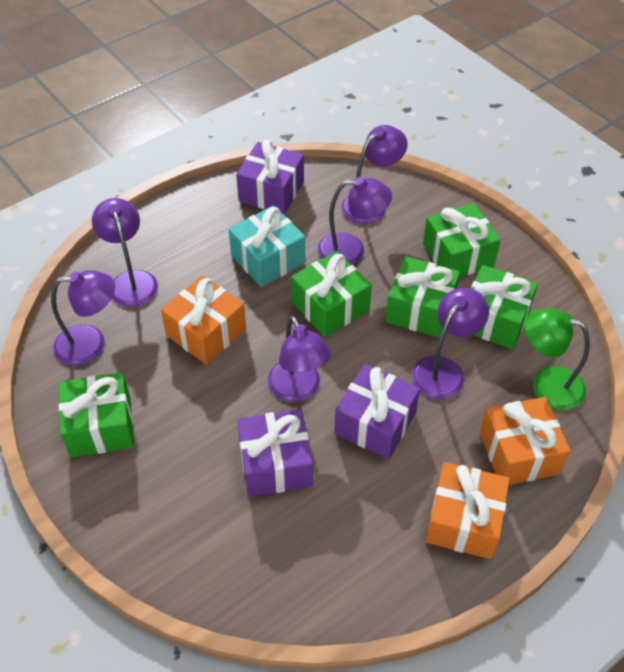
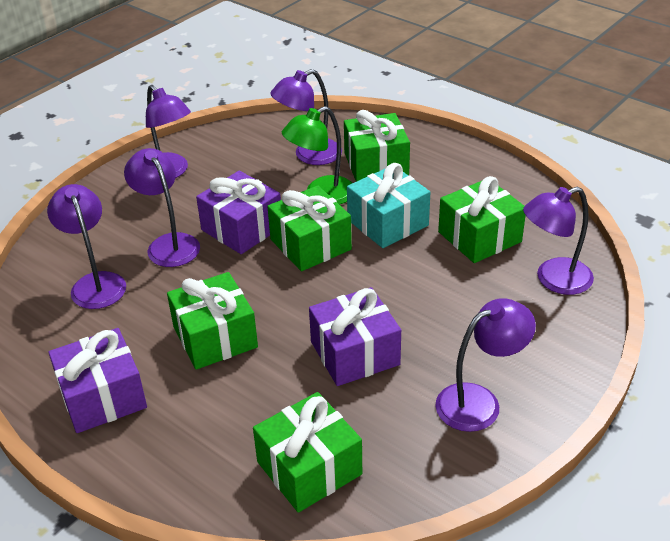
orange gift: [161,276,246,365] [426,462,510,559] [480,397,571,485] = 3 -> none = 0

